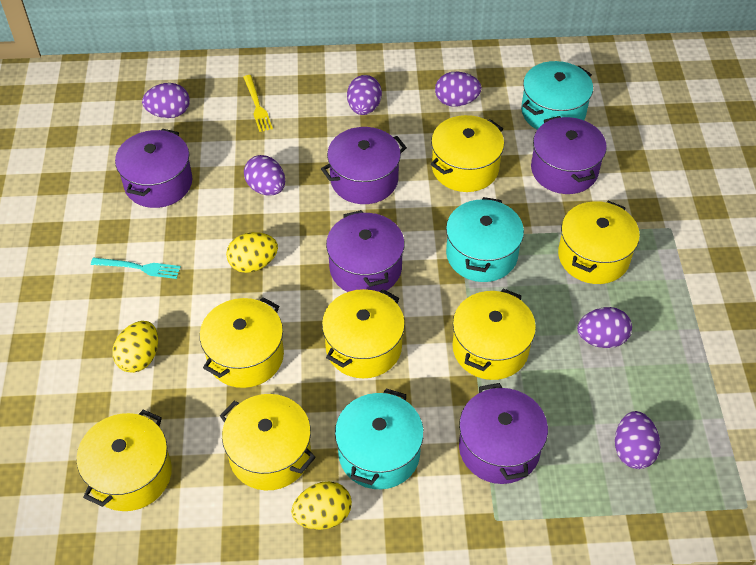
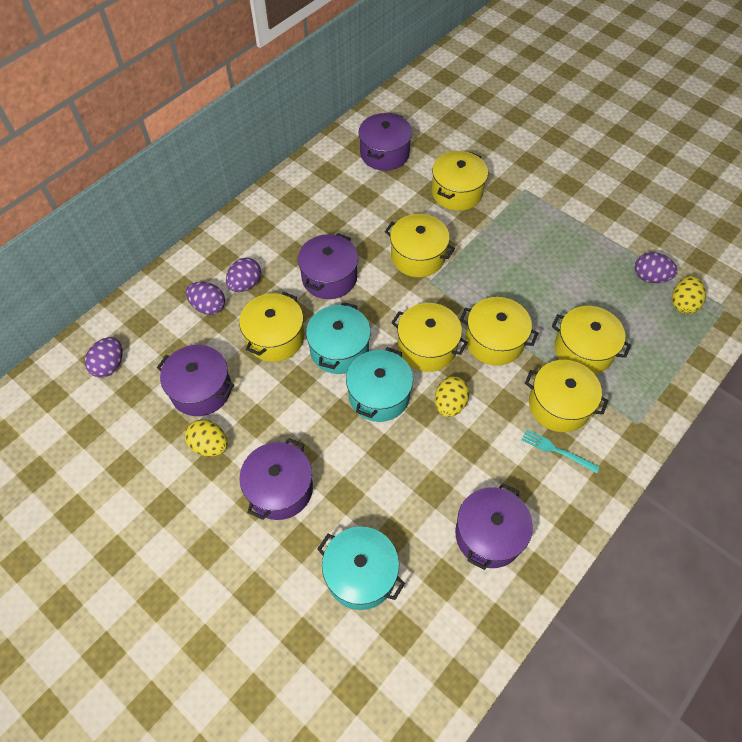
purple egg: [142,83,190,118] [244,155,285,196] [347,75,382,115] [435,72,482,107] [577,307,632,348] [615,411,660,469] = 6 -> [84,337,123,378] [186,282,225,315] [226,258,261,292] [635,252,677,283] = 4
yellow fork: [243,75,273,132] = 1 -> none = 0

